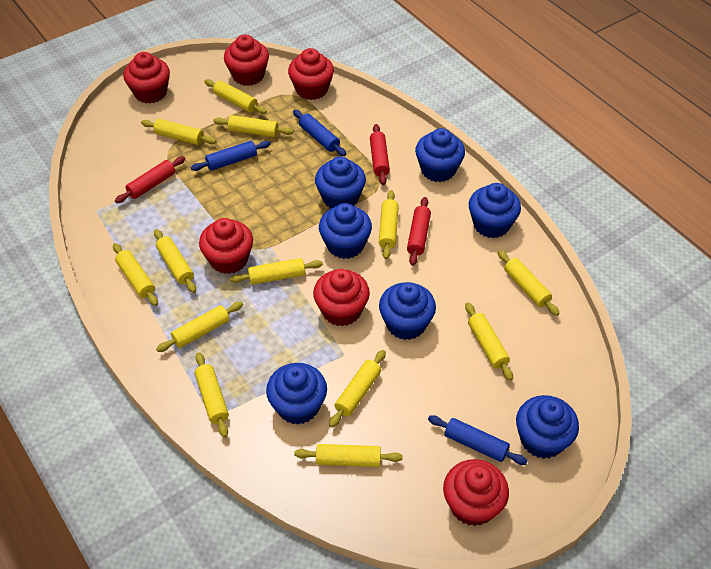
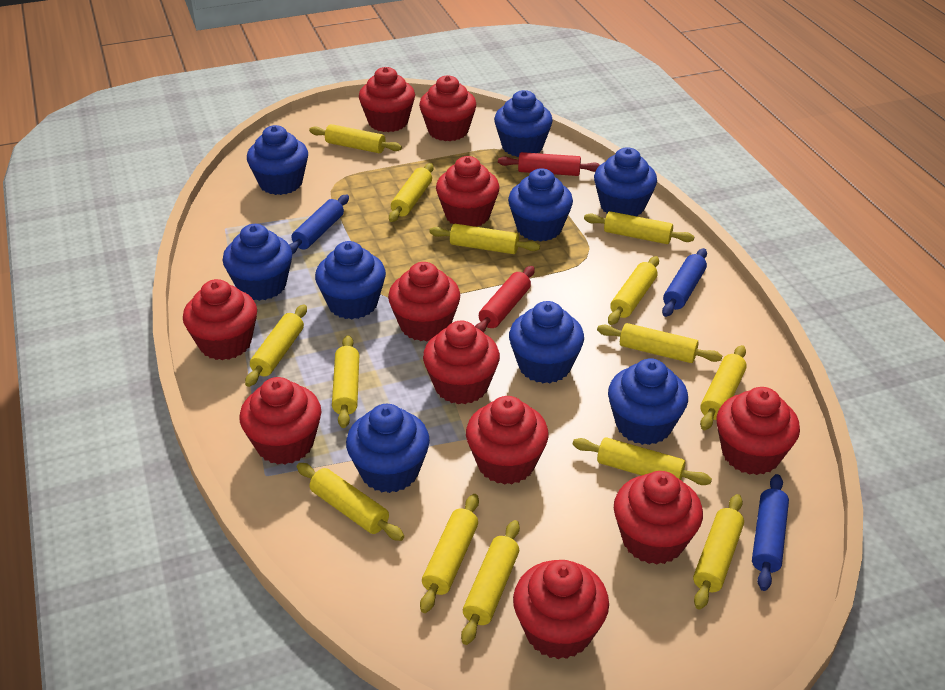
blue cupcake: [266,363,327,424] [315,156,366,208] [319,203,372,259] [379,282,436,340] [415,128,465,182] [469,183,521,238] [516,395,579,459] = 7 -> [223,224,292,301] [247,125,308,195] [315,241,386,319] [346,404,430,493] [494,90,553,157] [508,168,573,242] [509,301,584,383] [594,147,657,216] [608,358,688,445] = 9
red cupcake: [123,52,170,104] [199,218,253,274] [224,34,269,86] [288,48,334,100] [313,269,370,326] [443,459,509,526] = 6 -> [183,279,257,360] [239,377,321,465] [359,67,415,132] [388,262,460,341] [419,75,476,141] [423,321,500,404] [436,156,500,227] [466,396,549,485] [513,560,609,659] [614,471,703,565] [716,387,800,475] = 11
red rolling pin: [115,156,185,203] [370,124,390,185] [407,197,431,266] = 3 -> [475,266,535,333] [498,152,600,176] = 2
yellow rolling pin: [113,243,158,306] [141,119,217,145] [154,229,196,293] [156,302,243,352] [195,352,229,438] [204,79,267,114] [213,115,293,137] [230,258,323,285] [294,444,403,467] [329,350,386,428] [379,190,399,259] [465,303,513,381] [498,250,560,316] = 13 -> [245,305,307,387] [297,463,404,541] [309,124,402,153] [332,335,359,428] [389,163,434,222] [420,494,479,613] [429,224,540,254] [461,520,520,645] [573,437,712,485] [584,211,694,244] [597,323,722,363] [608,256,659,325] [693,494,744,610] [700,345,747,430] = 14

